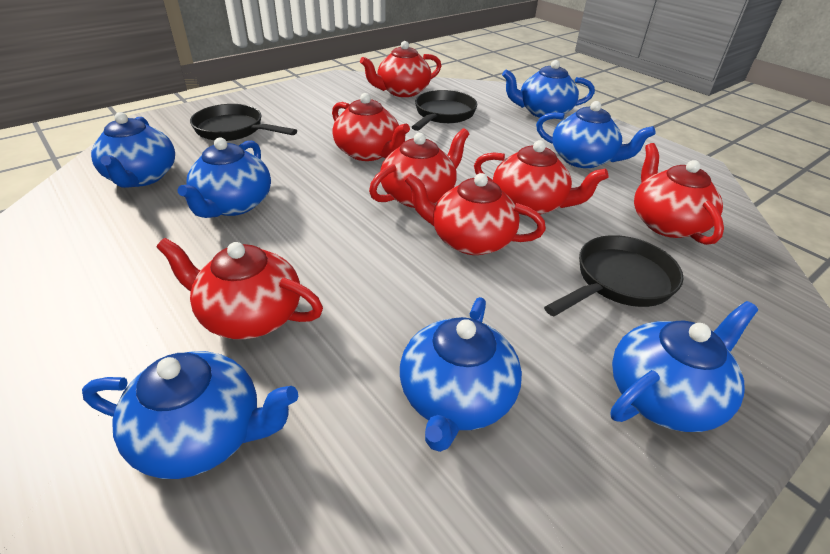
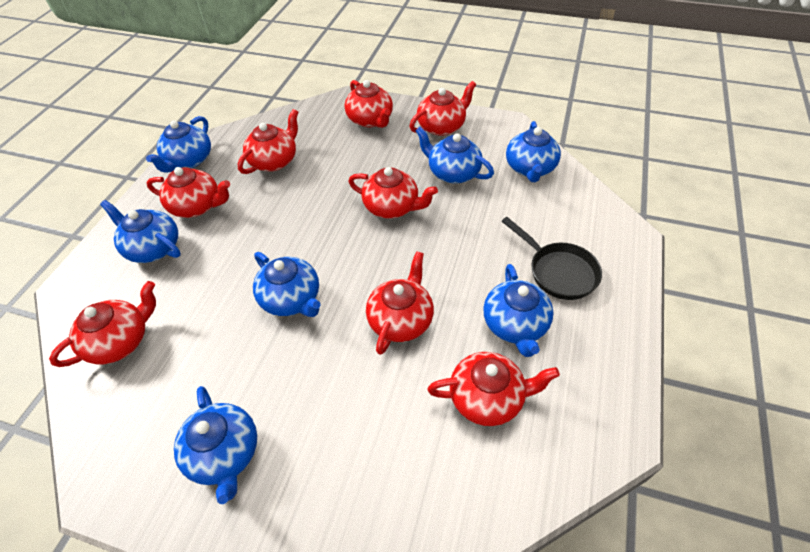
black pan: [190,104,297,141] [412,90,477,131] [544,235,684,316] = 3 -> [502,217,602,300] = 1
red teapot: [156,238,323,339] [332,93,410,161] [360,41,441,97] [369,128,469,208] [405,173,546,255] [474,140,609,216] [634,143,724,245] = 7 -> [49,281,156,367] [146,167,230,218] [238,109,298,174] [345,80,393,128] [348,167,438,219] [366,251,434,355] [410,81,476,136] [427,352,560,426] = 8

